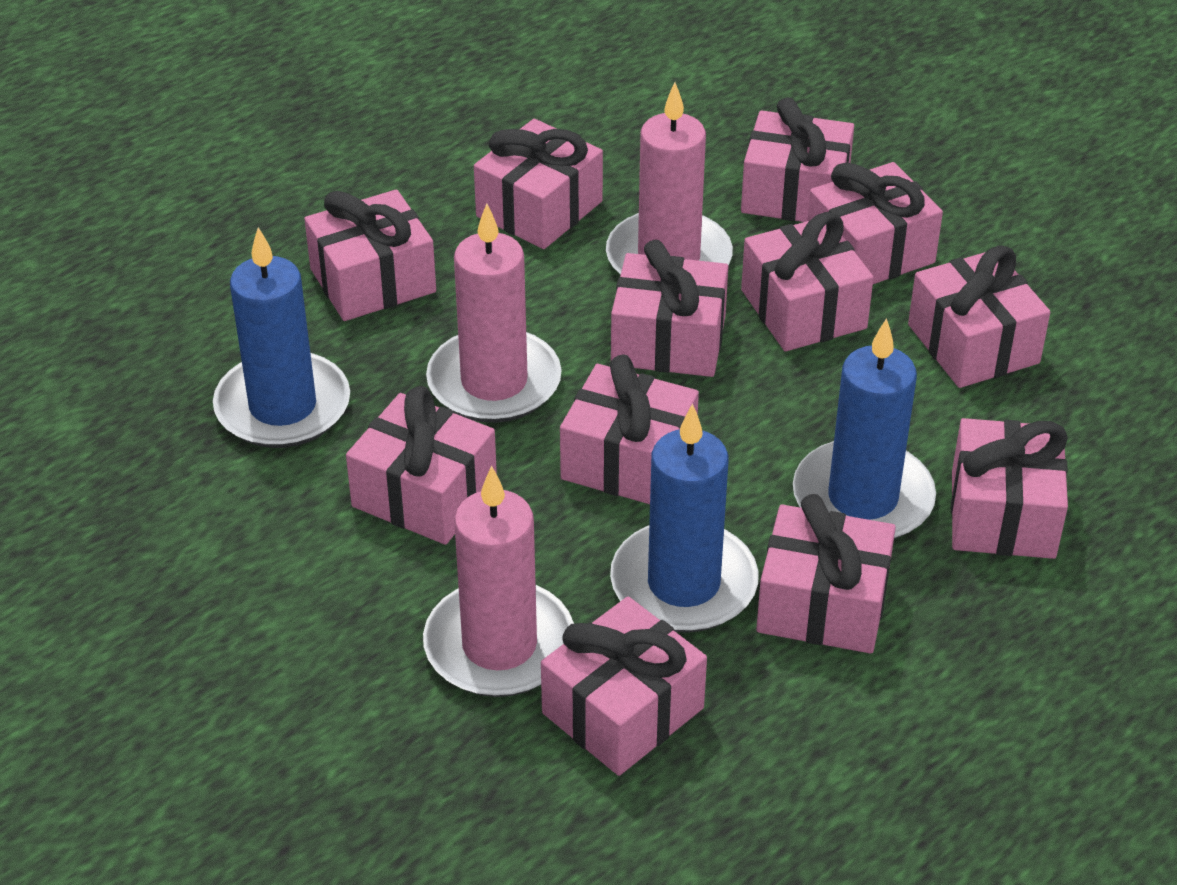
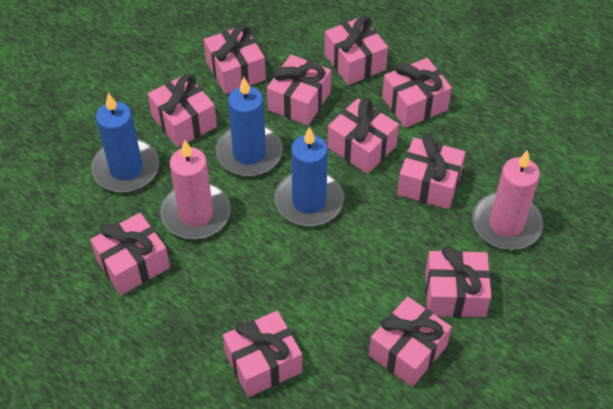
pink candle: [423,465,574,697] [426,203,562,423] [606,82,733,275] = 3 -> [160,140,231,239] [472,150,543,250] = 2
pink gift: [304,189,436,321] [346,386,497,545] [474,119,603,249] [541,596,707,776] [560,354,699,504] [611,240,728,377] [741,97,854,222] [741,212,874,351] [756,494,896,654] [807,162,943,284] [908,245,1050,388] [951,418,1068,559] = 12 -> [90,213,170,295] [148,74,217,147] [204,25,266,94] [223,311,302,397] [267,55,331,126] [324,16,388,85] [327,98,399,174] [369,296,452,387] [382,58,452,128] [397,134,465,209] [425,246,491,317] = 11

